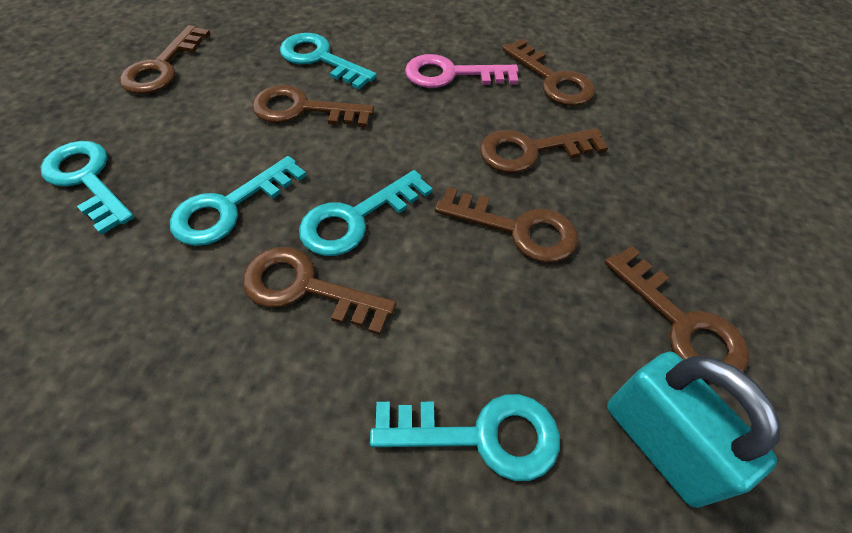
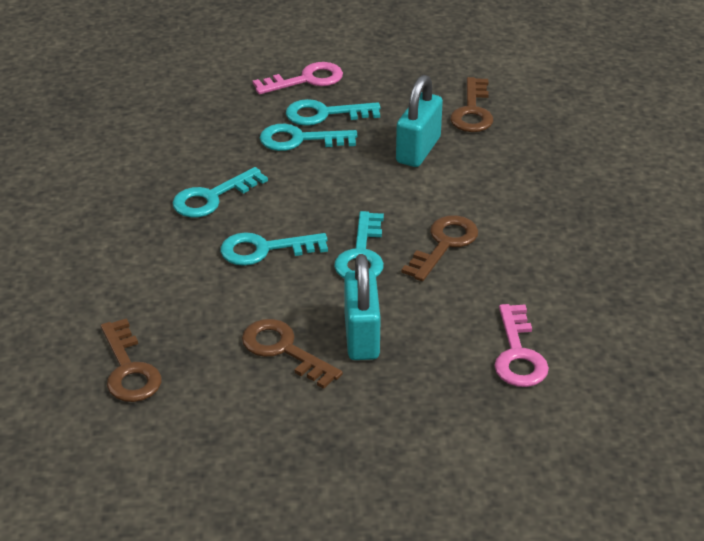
brown key: [119,25,210,94] [243,247,396,335] [252,85,374,127] [435,187,578,263] [480,128,608,173] [502,39,596,106] [605,246,749,372] = 7 -> [101,318,161,402] [242,319,343,389] [401,215,478,281] [450,77,493,132] = 4
pink key: [405,54,519,88] = 1 -> [253,62,343,94] [494,304,549,387] = 2
turquoise padlock: [607,351,780,508] = 1 -> [344,254,381,360] [396,75,443,167] = 2

